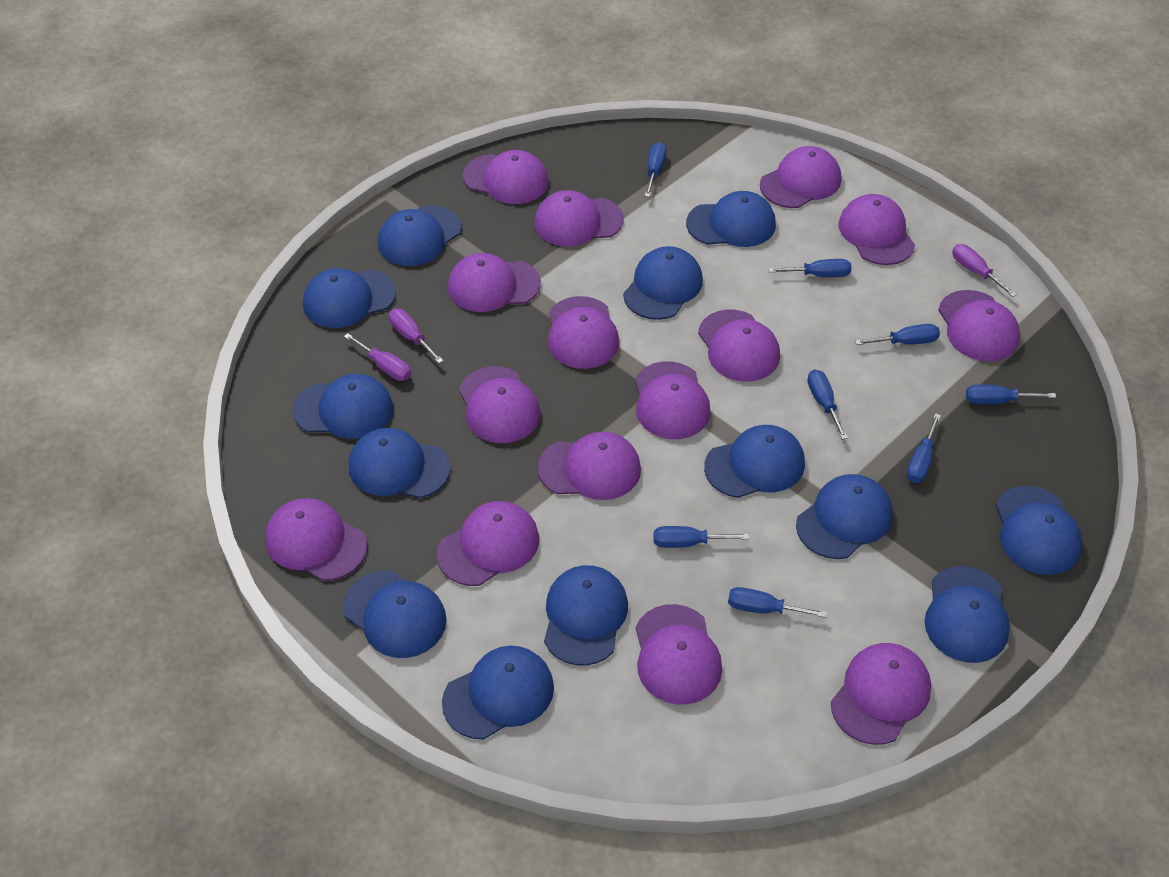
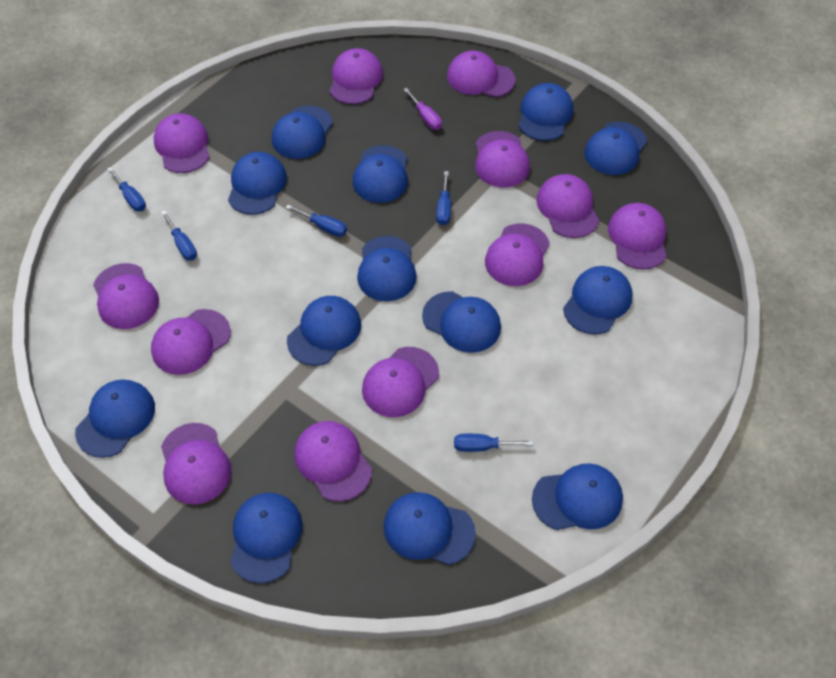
blue screwdriver: [645,142,667,197] [654,526,749,548] [728,587,827,618] [769,259,852,277] [807,369,848,440] [855,324,940,345] [907,413,941,483] [966,384,1056,404] = 8 -> [107,167,146,211] [161,211,197,261] [286,205,347,237] [436,171,451,225] [454,434,533,452] = 5
purple cap: [265,498,367,581] [437,501,539,586] [448,253,541,312] [459,366,540,443] [463,150,549,204] [534,190,624,246] [538,432,641,500] [548,296,619,369] [635,361,711,439] [635,604,722,705] [698,310,780,382] [760,146,841,208] [831,643,931,745] [839,194,915,265] [938,290,1020,361] = 15 -> [93,263,159,329] [151,309,231,375] [154,113,210,173] [161,423,231,504] [294,421,372,502] [329,48,383,104] [362,347,439,417] [447,51,516,97] [475,131,530,187] [485,223,550,286] [536,174,599,238] [608,203,667,270] = 12
purple screwdriver: [344,333,411,381] [389,309,443,363] [952,244,1017,297] = 3 -> [403,88,442,130] = 1

